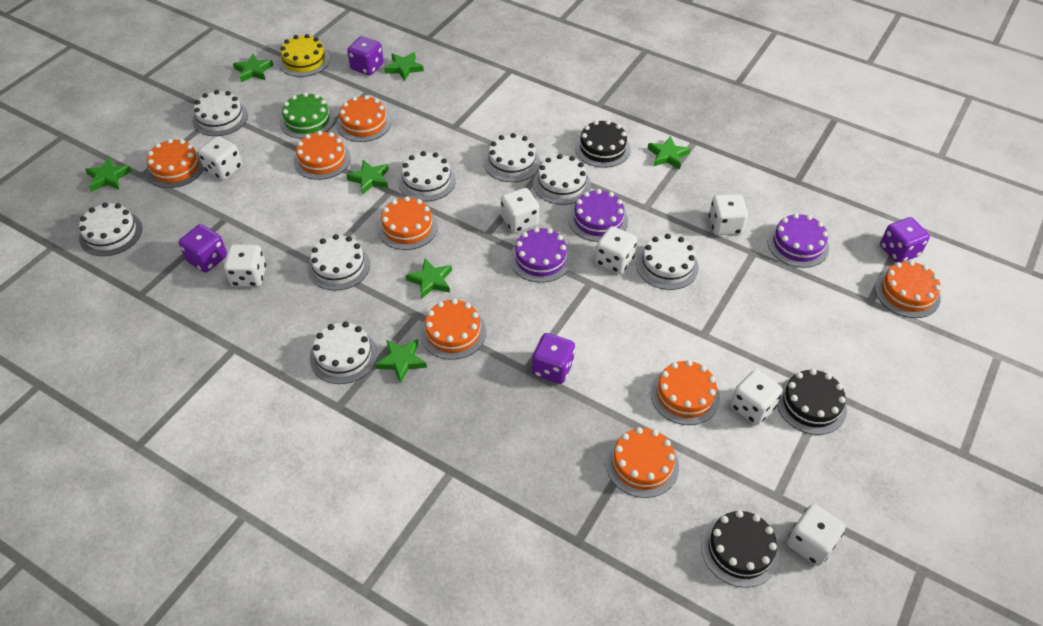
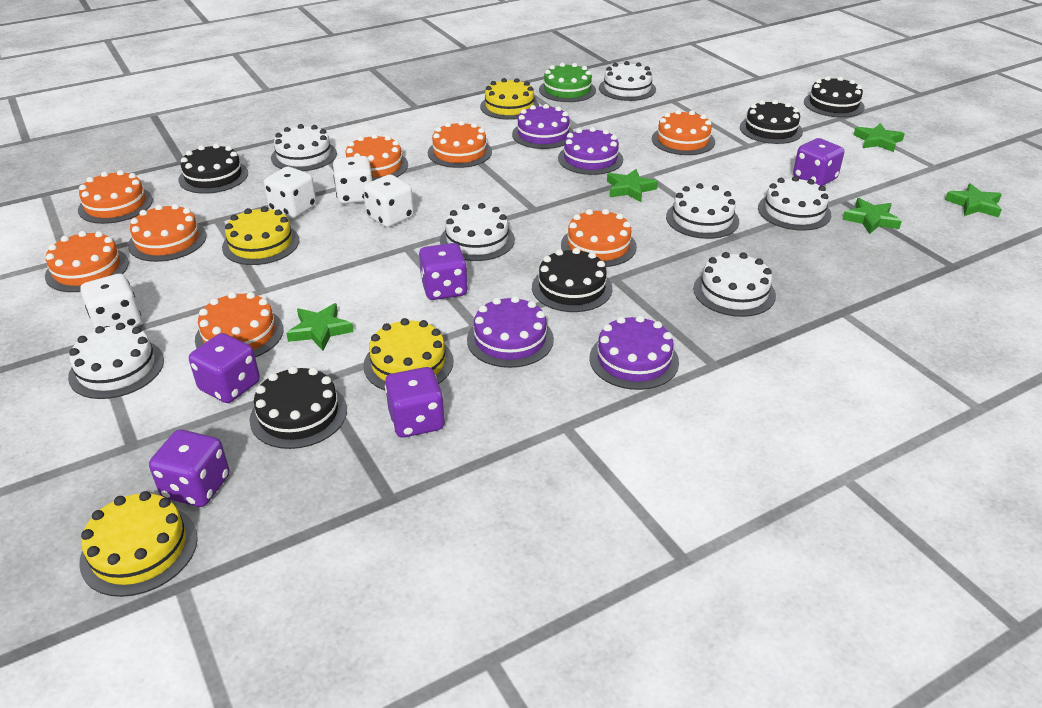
black cake: [575,120,631,168] [701,510,780,588] [777,369,847,435] = 3 -> [179,143,248,194] [250,366,347,449] [532,248,612,312] [740,100,803,144] [804,76,865,118] = 5
green star: [85,157,132,191] [233,53,273,82] [346,160,389,195] [375,339,427,383] [384,52,424,81] [406,258,452,299] [648,136,690,169] = 7 -> [286,303,354,351] [607,169,658,202] [842,198,902,234] [854,123,904,152] [945,183,1002,217] = 5
purple cake: [510,227,572,283] [569,189,628,242] [767,213,829,268] = 3 -> [467,296,554,368] [512,104,574,149] [558,127,623,175] [589,315,679,390] = 4
purple dice: [179,224,227,272] [347,36,384,75] [532,333,575,384] [880,217,930,263] = 4 -> [149,429,230,507] [189,333,260,403] [385,367,445,438] [419,243,468,300] [793,138,844,186] = 5
white cake: [79,203,142,256] [193,90,248,136] [307,234,370,291] [310,321,378,384] [398,151,456,202] [484,133,540,182] [533,154,591,205] [636,234,699,290] = 8 -> [68,323,164,399] [271,124,337,171] [440,203,515,261] [599,61,656,101] [666,183,739,239] [693,252,776,317] [758,176,831,231] = 7
white dice: [198,136,242,180] [224,244,266,287] [501,188,539,233] [595,226,637,274] [709,194,748,235] [730,370,783,425] [787,504,846,566] = 7 -> [80,274,142,329] [264,167,316,218] [333,156,372,204] [363,175,414,227] = 4
yellow cake: [278,34,330,77] = 1 -> [79,491,198,597] [222,206,299,265] [363,318,454,390] [480,78,539,120] = 4

